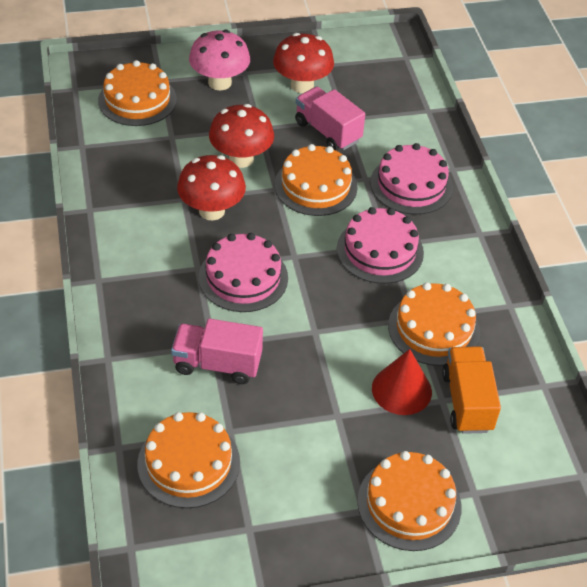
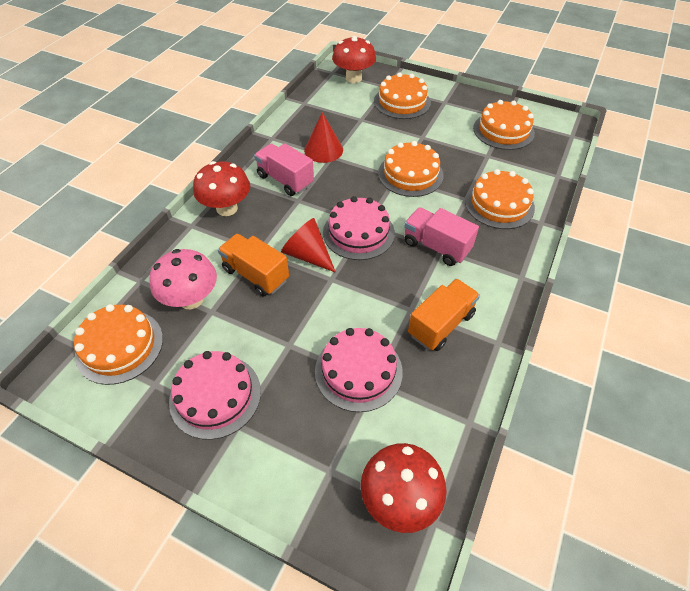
orange truck: [442,347,501,434] = 1 -> [218,234,289,297] [408,279,480,351] = 2
red cone: [372,349,432,415] = 1 -> [281,218,336,273] [304,112,343,163] = 2

